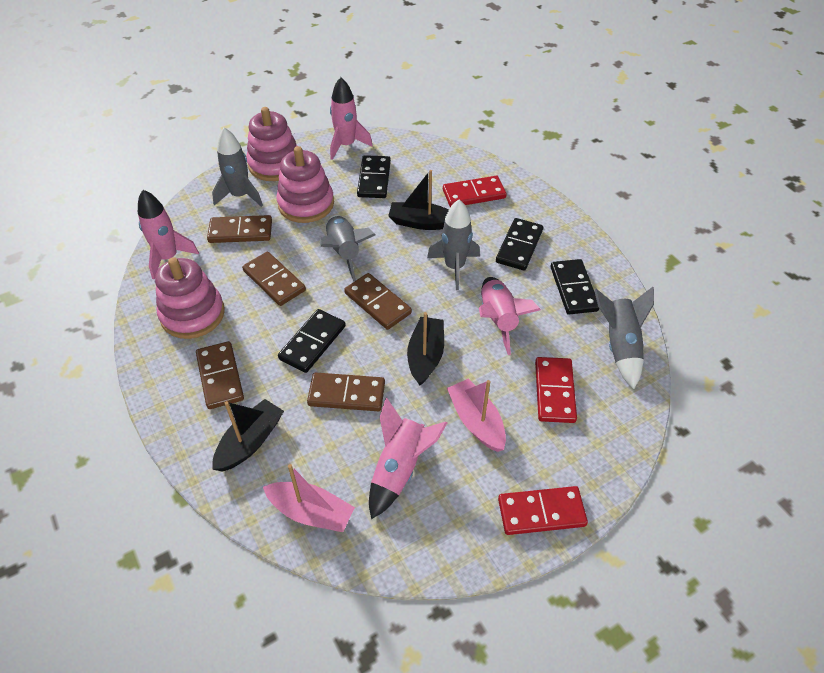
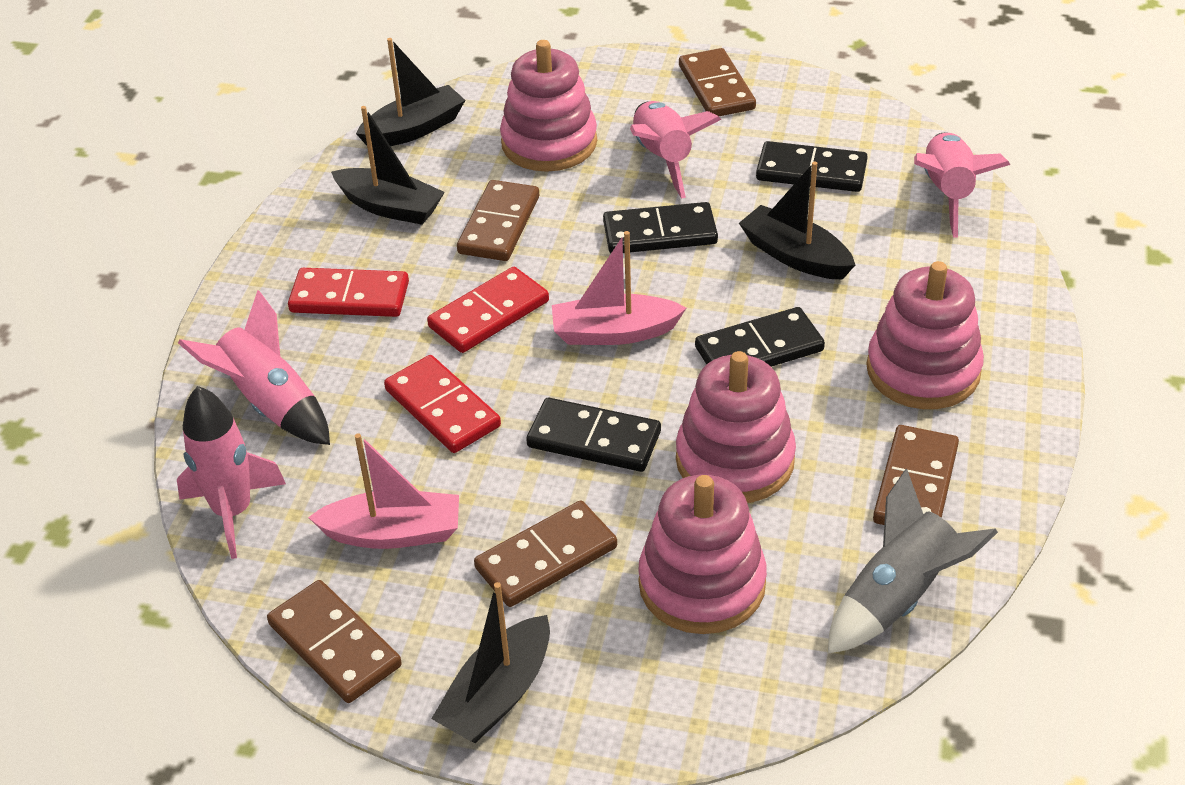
black boat: [213,399,284,471] [388,170,449,230] [407,312,444,386] = 3 -> [331,106,445,225] [356,38,465,148] [431,582,550,743] [739,162,855,279] = 4
grey rocket: [212,127,263,207] [320,215,376,282] [427,199,480,290] [594,287,654,389] = 4 -> [828,469,998,654] = 1
pink stacking toy: [155,257,225,339] [246,107,297,181] [276,146,334,223] = 3 -> [500,40,597,172] [638,475,767,634] [676,351,796,503] [866,261,984,409] = 4

